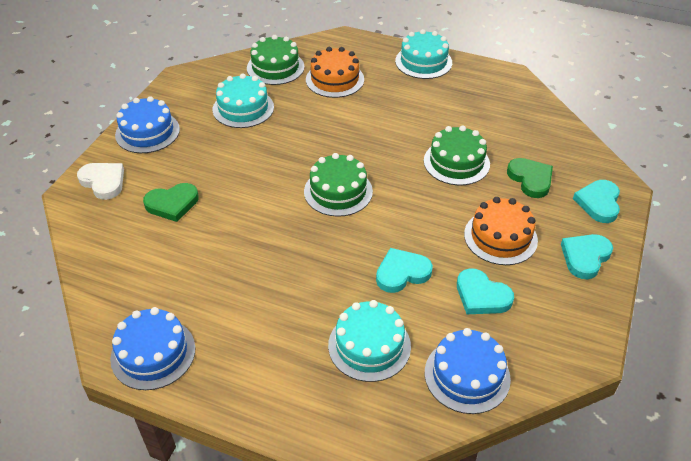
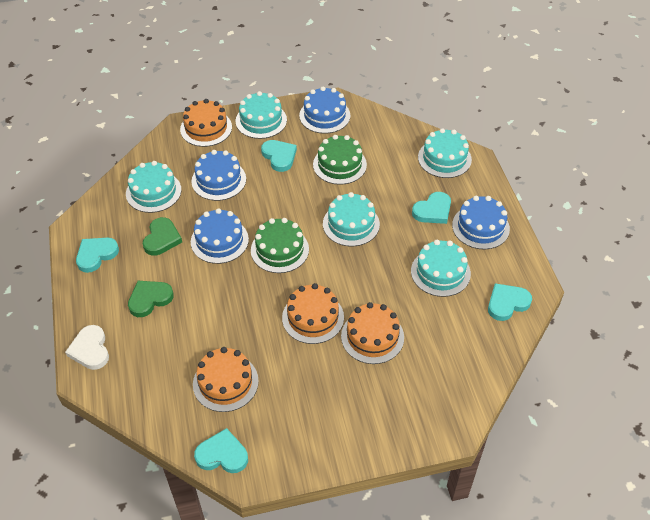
blue cake: [110,307,195,390] [115,96,180,153] [425,328,511,414] = 3 -> [191,150,246,201] [191,208,249,264] [299,87,351,134] [452,196,510,249] = 4
green cake: [247,35,304,85] [304,153,373,217] [424,125,490,185] = 3 -> [251,218,309,273] [313,135,367,185] = 2
orange cake: [306,47,364,98] [464,197,538,265] = 2 -> [180,99,232,147] [193,347,259,412] [282,283,344,344] [341,302,404,364] = 4
turquoise cake: [213,74,274,128] [328,300,411,382] [395,29,452,79] = 3 -> [126,161,181,213] [236,91,287,139] [323,192,380,246] [411,240,471,297] [418,128,472,178] = 5
turquoise heart: [376,248,433,293] [457,268,514,314] [561,234,613,279] [573,180,620,223] = 4 -> [76,238,119,273] [194,428,248,473] [261,140,297,172] [412,192,451,224] [488,283,532,321] = 5

